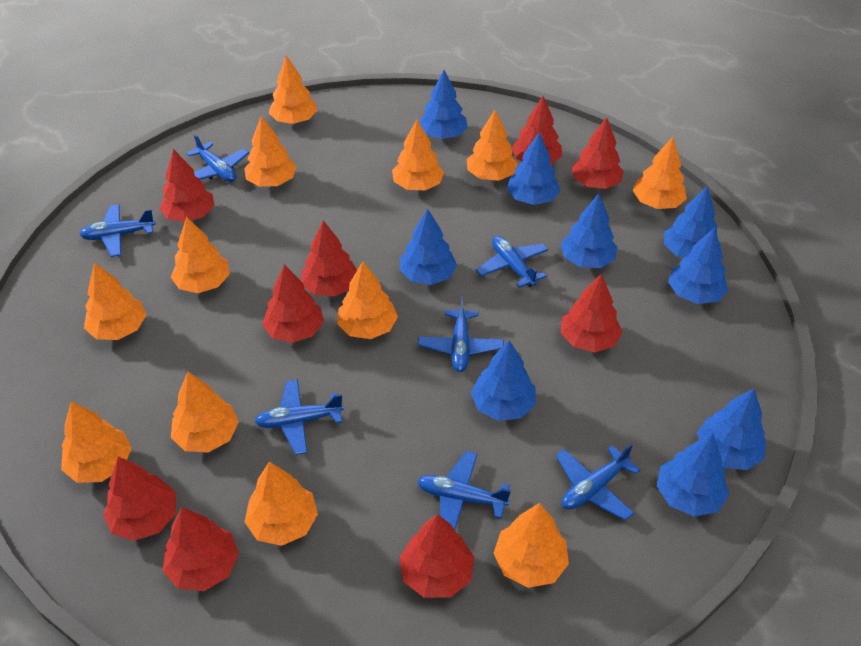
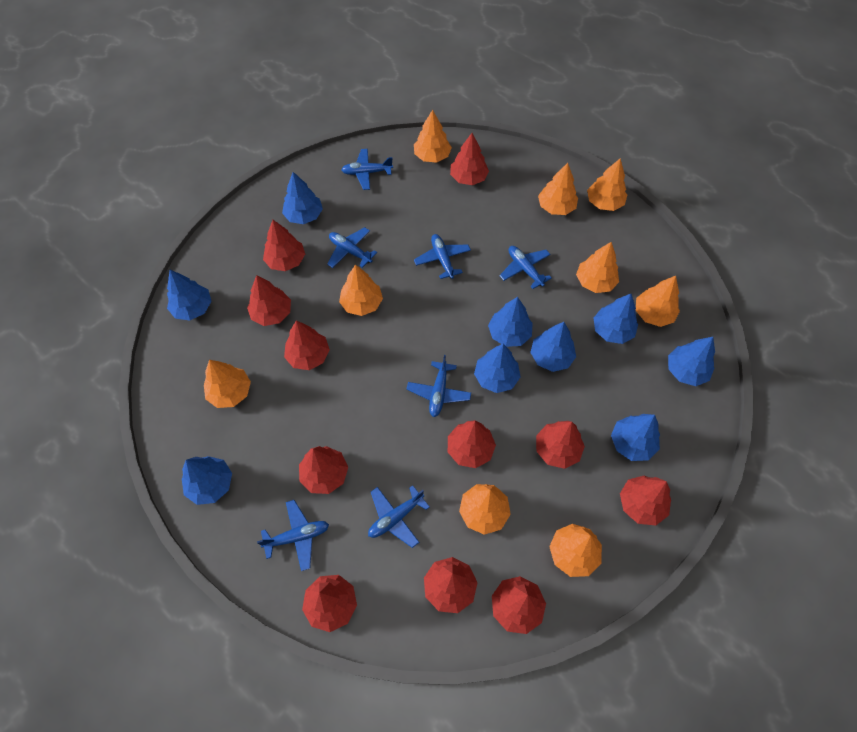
orange tree: [61,401,132,483] [84,262,147,340] [171,217,230,293] [171,372,239,453] [244,115,297,187] [245,461,318,546] [269,55,317,124] [337,262,398,339] [392,120,444,190] [467,110,518,181] [494,503,569,588] [633,137,687,209] = 12 -> [204,360,251,408] [339,265,383,316] [414,110,452,163] [459,484,511,535] [538,163,578,215] [549,524,602,577] [576,242,619,293] [587,158,627,211] [636,276,680,327] = 9
red tree: [103,457,176,541] [159,149,214,222] [163,507,239,591] [263,264,324,343] [301,220,357,297] [399,514,474,598] [512,96,562,165] [561,273,622,352] [571,117,624,189] = 9 -> [247,275,291,326] [263,220,305,271] [284,320,330,370] [299,446,348,494] [302,575,357,632] [424,557,477,613] [448,420,496,468] [450,133,489,185] [492,576,546,634] [536,421,585,469] [620,476,671,525] = 11

